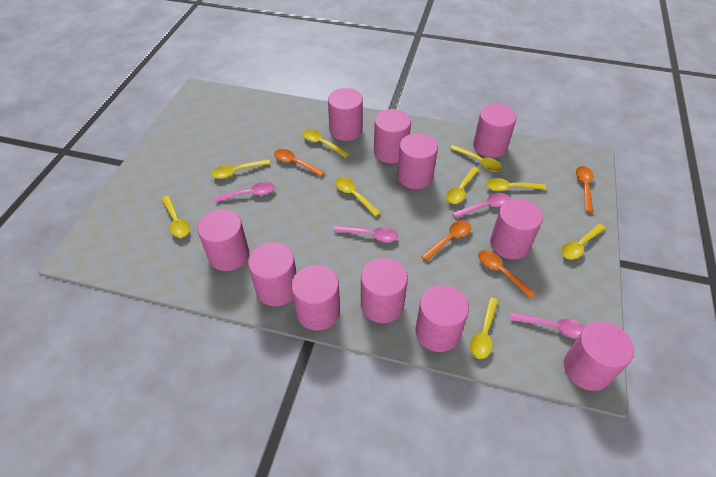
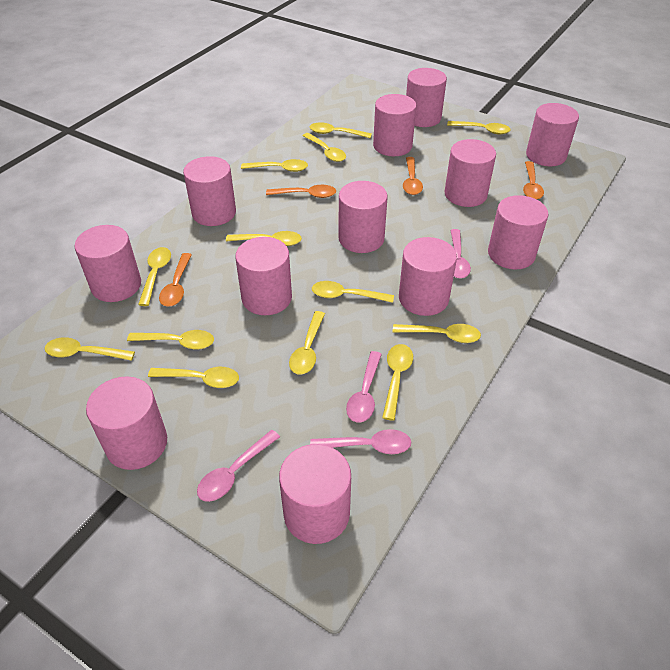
pink cylinder: [197,209,249,271] [248,242,296,306] [291,265,340,331] [328,88,363,141] [361,258,408,323] [374,109,411,163] [397,133,438,189] [415,285,469,352] [473,104,517,158] [490,198,543,260] [564,322,634,391] = 11 -> [75,225,141,302] [86,376,167,470] [183,156,236,226] [235,237,292,315] [279,444,351,544] [338,181,388,253] [373,94,417,156] [399,237,457,316] [406,68,447,127] [445,139,496,207] [488,195,548,269] [526,103,579,166] = 12
yellow spoon: [162,196,190,238] [212,159,270,179] [302,129,349,158] [335,177,381,217] [446,167,479,204] [450,145,502,172] [470,298,498,359] [486,178,546,191] [561,224,606,260] = 9 -> [45,337,135,361] [127,330,214,350] [138,247,171,306] [148,367,239,388] [226,231,302,246] [241,159,308,172] [289,311,325,374] [302,133,346,162] [310,122,372,138] [312,281,394,303] [382,344,413,421] [393,324,481,343] [447,121,510,134] = 13

